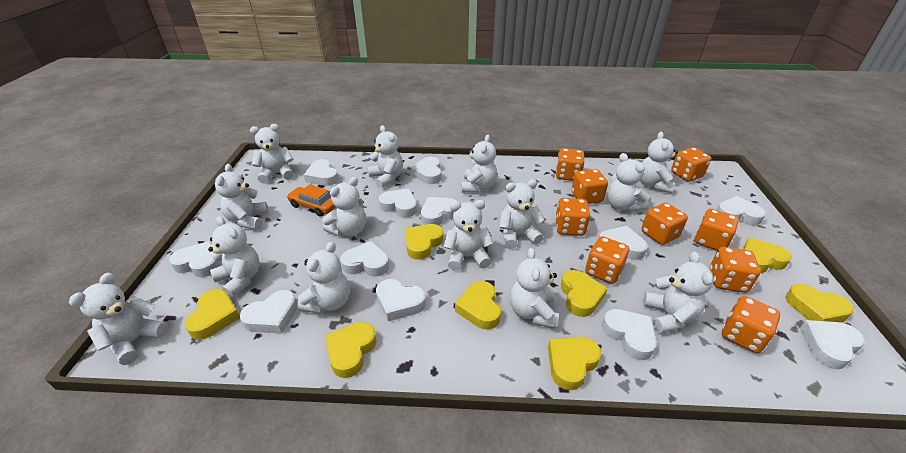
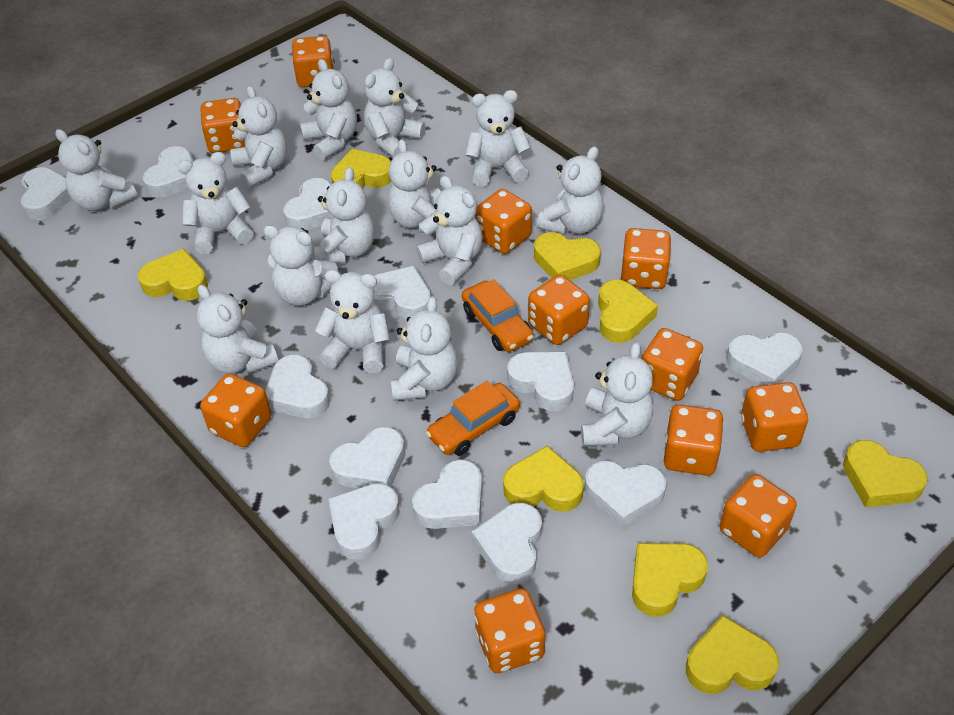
orange car: [287,184,336,217] = 1 -> [426,381,520,456] [462,279,534,352] = 2
orange dice: [555,198,590,236] [556,148,585,181] [571,169,608,204] [585,236,630,284] [641,203,688,245] [671,147,711,182] [695,209,739,251] [710,247,761,293] [722,296,781,353] = 9 -> [200,98,245,153] [200,373,271,447] [292,36,334,88] [474,588,545,673] [475,189,532,254] [528,275,590,345] [621,228,672,289] [641,328,703,401] [664,404,724,476] [719,474,797,557] [741,382,808,452] = 11
white teddy bear: [69,273,168,365] [208,216,259,298] [215,164,268,230] [250,124,294,184] [297,241,350,314] [322,177,366,237] [367,125,403,188] [444,200,493,271] [461,135,497,193] [499,179,545,249] [510,248,559,329] [607,153,650,212] [641,132,678,193] [643,251,713,334] = 14 -> [55,129,137,211] [177,152,253,254] [197,285,278,374] [230,86,287,188] [263,225,340,306] [300,59,357,160] [314,167,375,264] [315,270,390,373] [364,58,426,158] [388,139,441,233] [391,296,458,401] [416,175,483,285] [465,90,531,186] [537,146,604,236] [581,342,653,446] = 15

